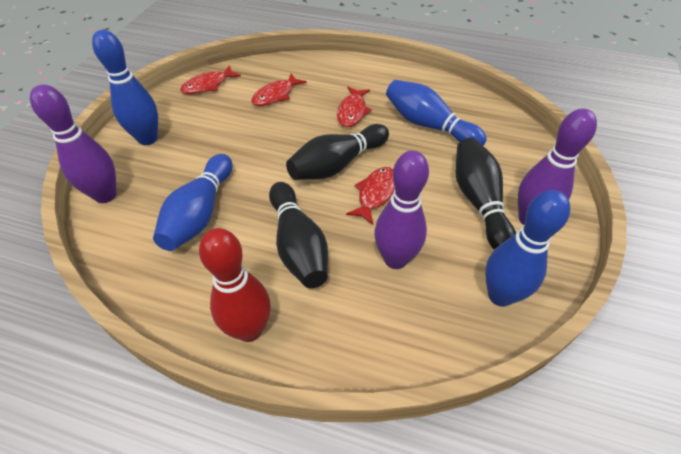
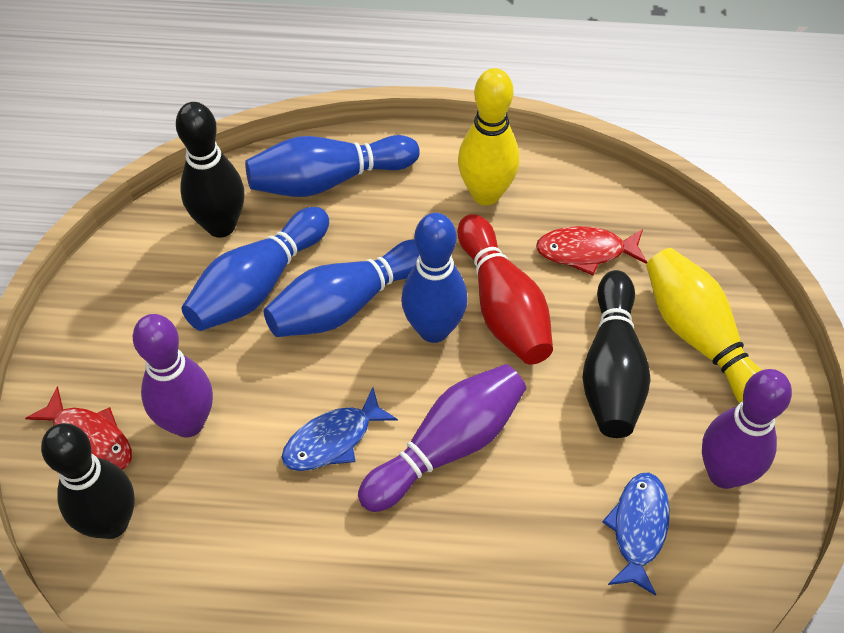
blue fish: none = 0 -> [282,387,398,471] [602,473,670,595] = 2
red fish: [180,65,241,94] [251,73,307,106] [337,87,372,127] [346,167,395,225] = 4 -> [25,386,132,470] [536,226,647,275] = 2
yellow bowling pin: none = 0 -> [458,68,519,206] [646,248,762,403] = 2

